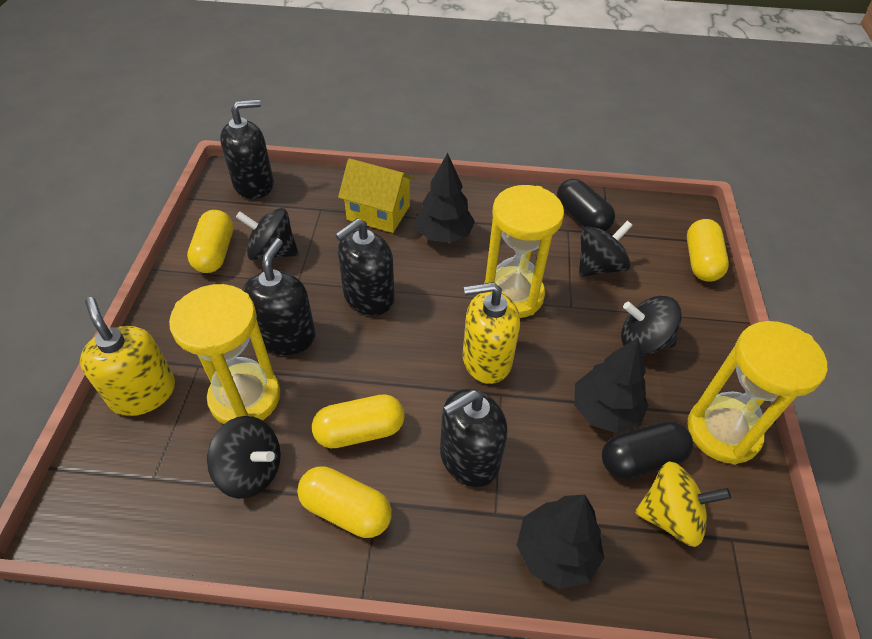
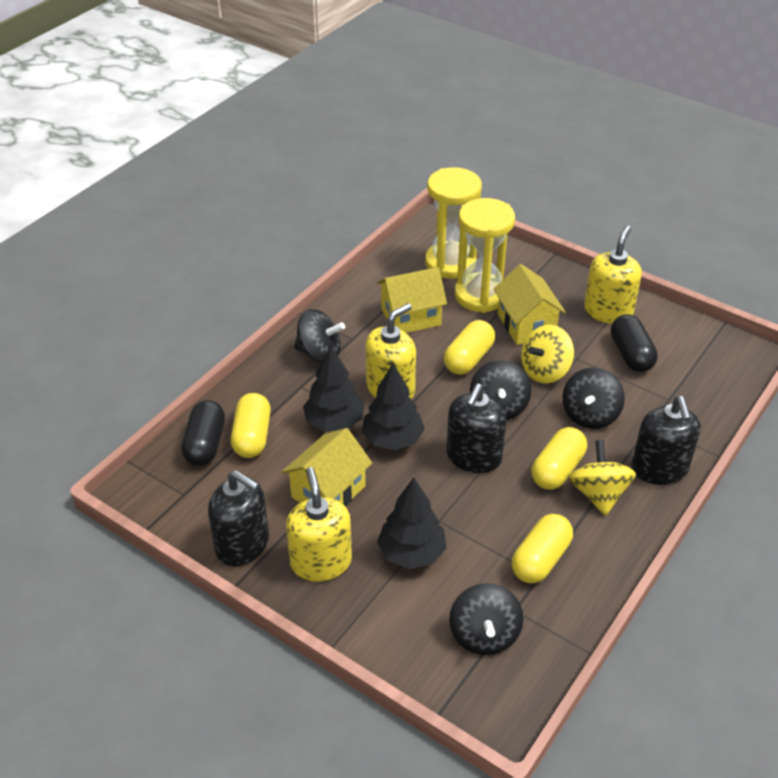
black soap dispenser: [220,99,274,199] [243,238,316,355] [335,218,395,316] [440,389,508,487] = 4 -> [208,470,269,566] [446,384,506,473] [631,396,701,485] = 3
yellow hourglass: [169,284,280,424] [484,185,564,318] [687,321,827,465] = 3 -> [425,167,482,279] [455,198,515,313] = 2
yellow house: [338,158,415,233] = 1 -> [282,428,372,507] [377,267,447,333] [493,264,566,345] = 3
yellow soap dispenser: [80,297,175,416] [463,282,520,384] = 2 -> [286,467,352,582] [365,303,416,399] [584,226,642,324] = 3
yellow spinning top: [635,461,731,547] = 1 -> [521,325,574,383] [569,440,636,516] = 2

